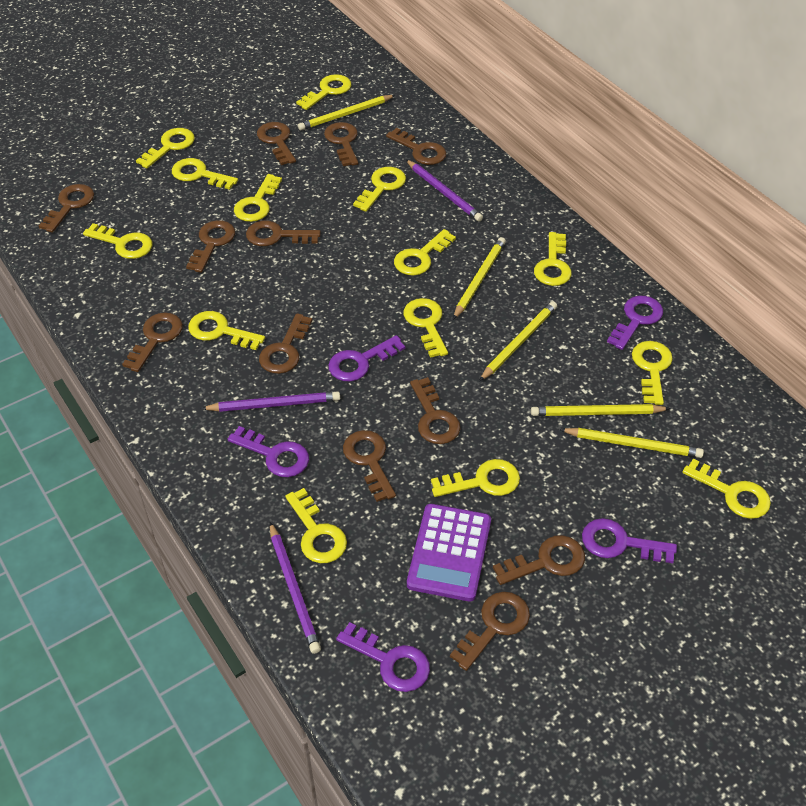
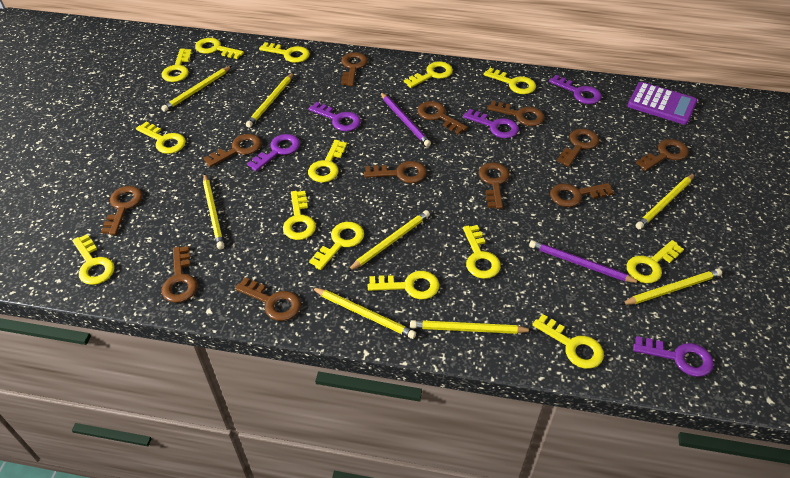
purple pencil: [201,391,340,412] [270,522,321,654] [406,160,483,222] = 3 -> [380,92,431,147] [529,240,641,283] = 2
yellow pencil: [298,95,395,131] [453,237,506,320] [479,301,557,381] [531,404,671,416] [559,428,704,458] = 5 -> [161,66,232,112] [203,173,224,250] [246,72,294,128] [311,287,416,339] [348,210,430,271] [410,320,533,334] [621,269,722,305] [636,173,695,229] = 8

